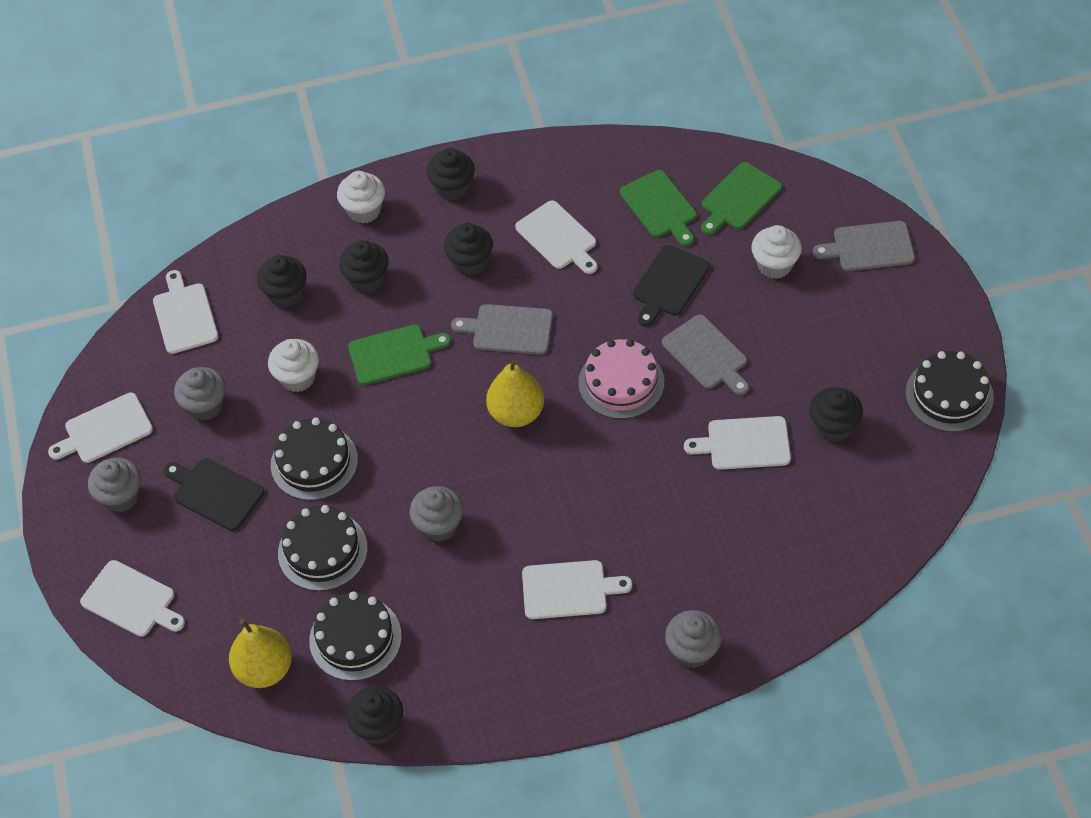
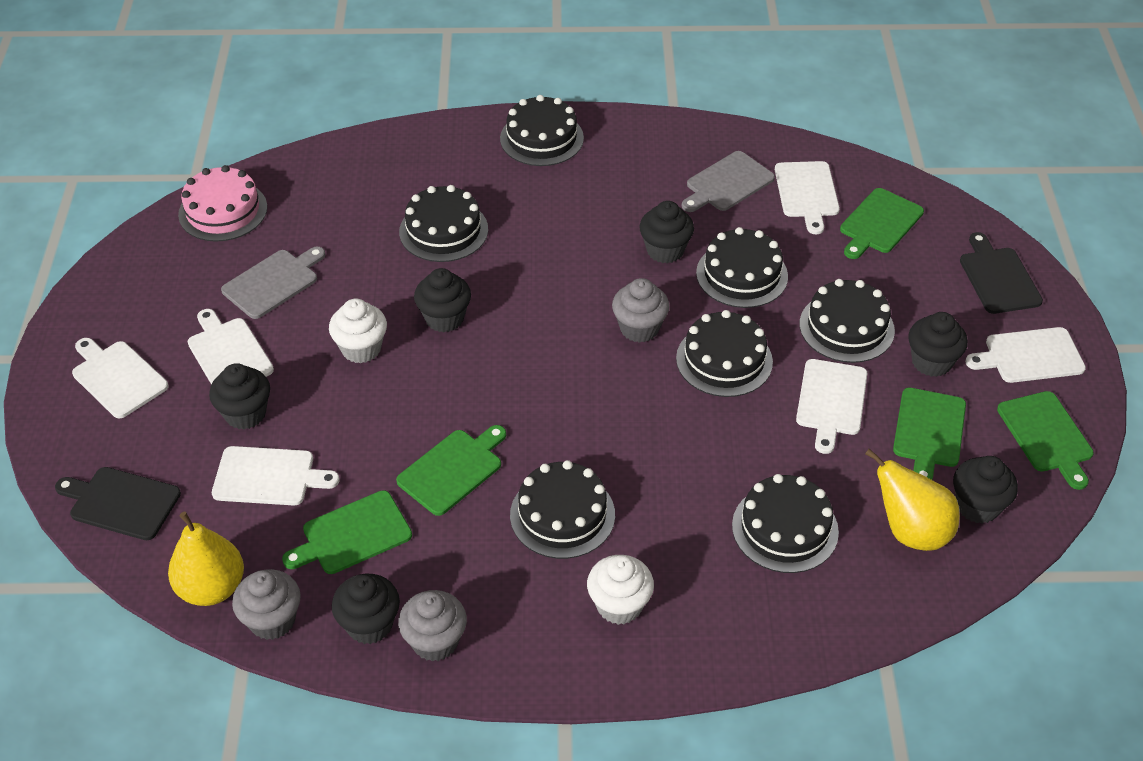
black cake: [271,418,358,500] [278,505,368,591] [309,591,402,681] [905,351,994,432] = 4 -> [399,185,488,262] [500,95,584,166] [510,460,615,559] [676,310,773,397] [696,227,788,308] [732,474,839,573] [800,279,895,363] = 7
green cutting board: [348,325,451,385] [620,170,697,246] [701,162,782,235] = 3 -> [282,490,412,574] [396,425,506,516] [840,188,924,259] [893,388,966,480] [997,391,1094,490] = 5
grey cupcake: [88,458,141,512] [174,367,226,421] [410,486,463,542] [665,610,722,668] = 4 -> [232,569,301,640] [398,590,467,662] [612,278,670,343] = 3
grey cutting board: [451,304,553,355] [662,315,749,395] [813,221,915,271] = 3 -> [221,247,325,319] [682,151,775,212] = 2
white cupcake: [268,339,319,392] [337,171,385,224] [751,225,802,279] = 3 -> [329,299,387,363] [587,555,654,625] = 2

